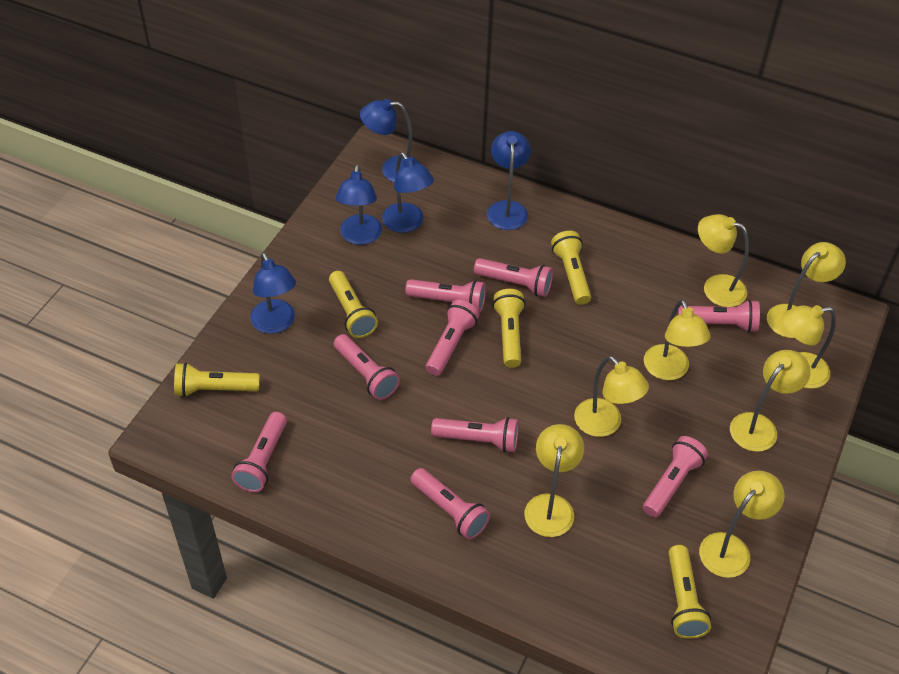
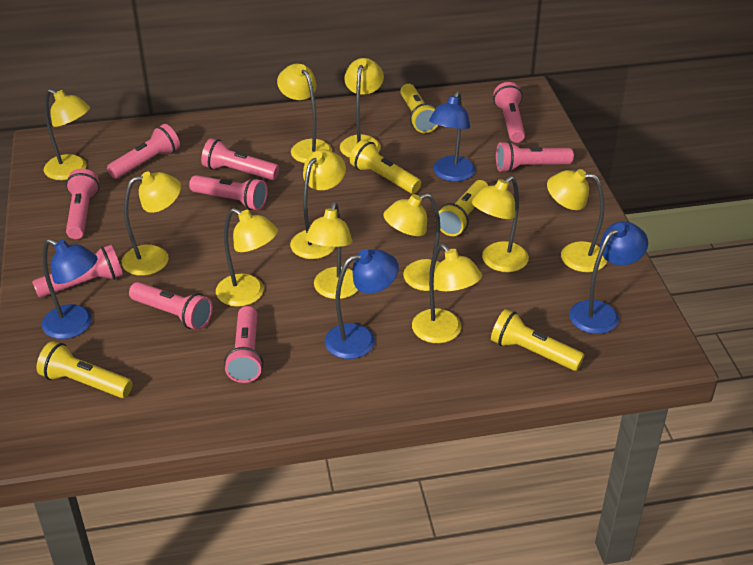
blue lamp: [250,252,296,334] [336,164,382,245] [360,99,420,182] [382,152,434,233] [487,131,531,230] = 5 -> [42,239,98,339] [325,249,399,359] [429,91,475,182] [569,221,648,334] = 4
yellow lamp: [525,424,584,537] [574,356,649,437] [644,299,711,380] [698,214,749,307] [699,471,785,578] [730,350,811,452] [767,242,846,338] [782,305,836,389] = 8 -> [44,89,90,180] [122,172,181,276] [216,208,278,307] [277,64,332,163] [290,149,346,259] [305,202,358,299] [340,58,384,158] [383,193,440,291] [412,244,482,343] [472,176,529,272] [547,169,607,272] = 11

